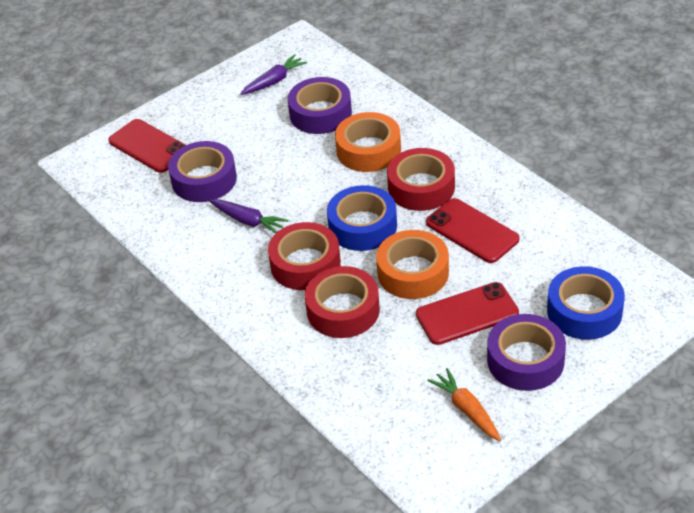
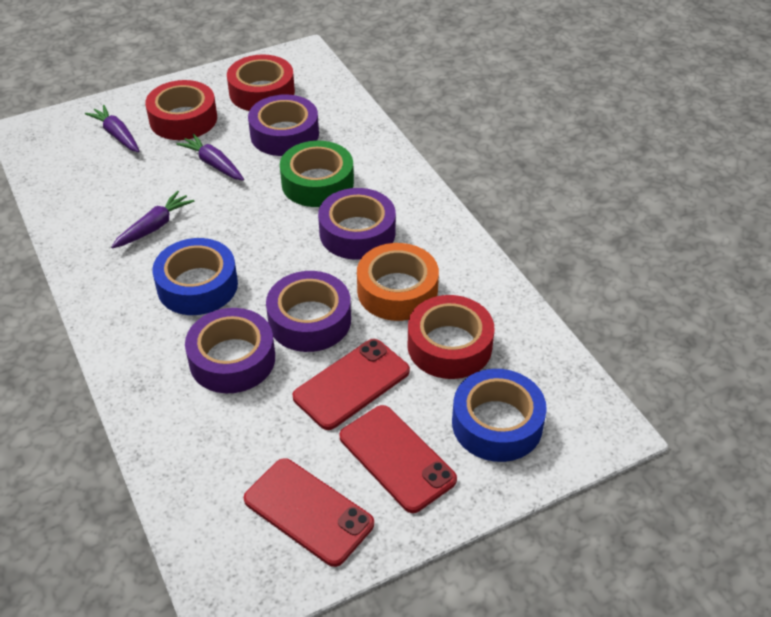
green tape: none = 0 -> [280,141,354,207] = 1
orange carrot: [427,368,501,441] = 1 -> none = 0
orange tape: [335,112,401,172] [376,230,449,299] = 2 -> [357,243,439,321] = 1
purple carrot: [209,199,288,234] [240,54,307,95] = 2 -> [85,105,139,152] [111,191,195,249] [176,134,244,180] = 3
purple tape: [168,141,237,202] [288,77,352,134] [487,314,566,391] = 3 -> [185,308,275,393] [248,94,319,156] [266,271,351,352] [318,188,396,260] = 4

